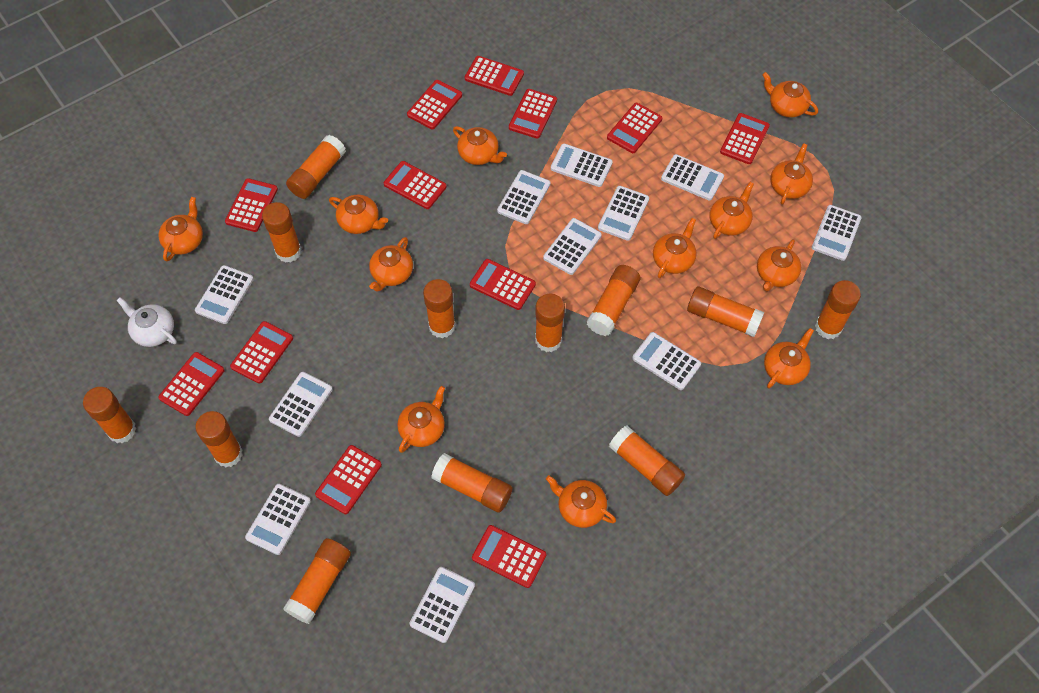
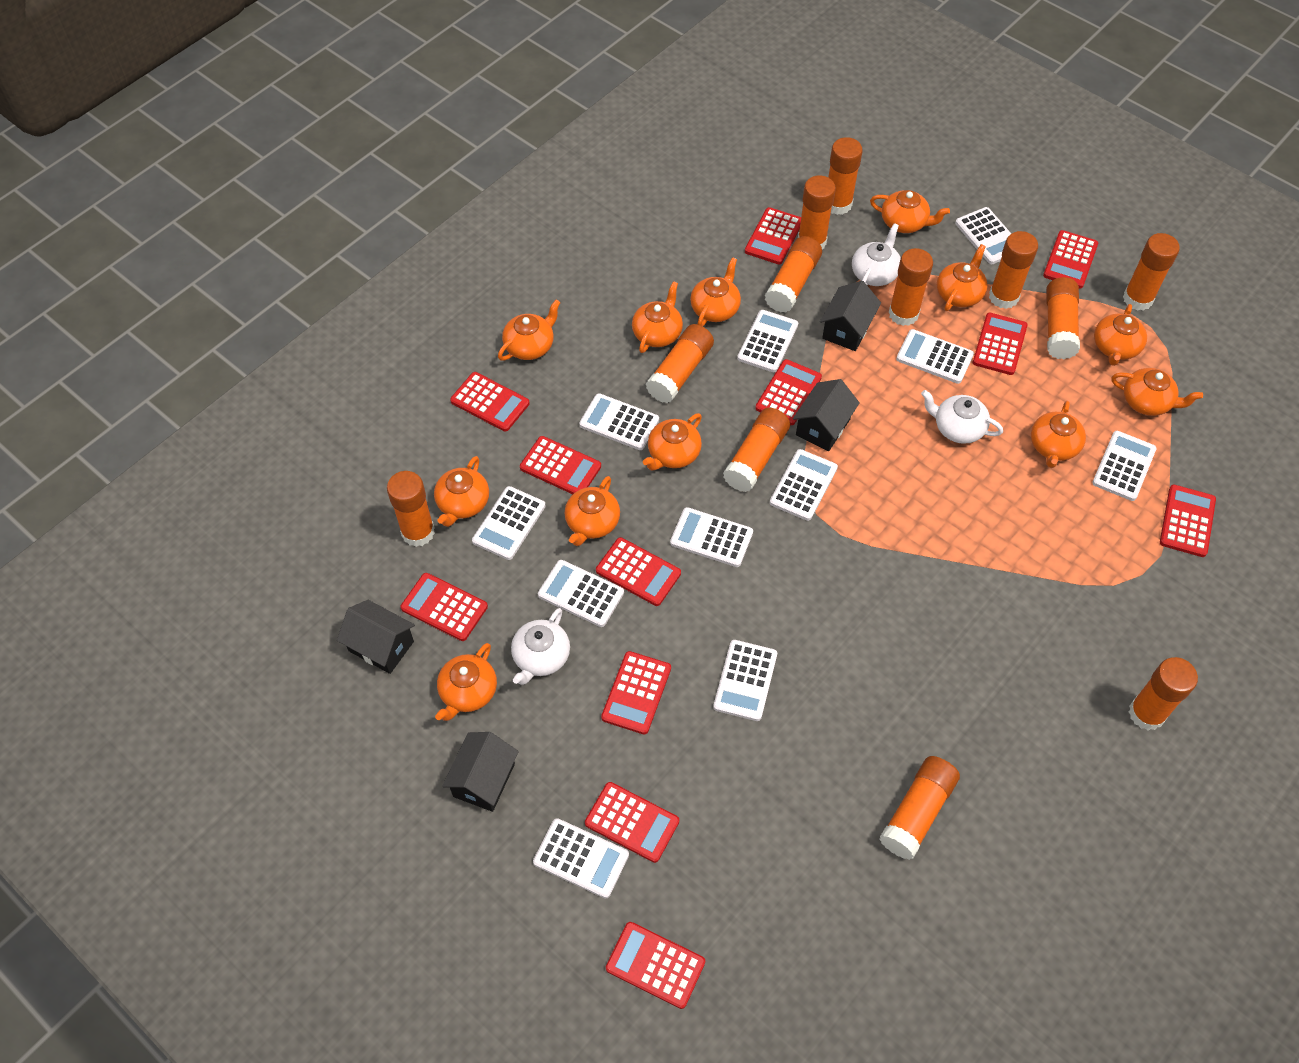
black house: none = 0 -> [337,600,415,674] [442,732,519,812] [793,379,860,451] [820,281,881,351] = 4
white teapot: [116,297,177,347] = 1 -> [511,608,570,685] [852,223,901,286] [921,390,1003,444] = 3

